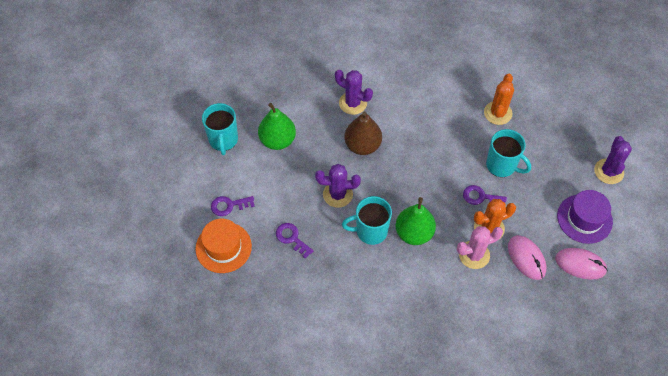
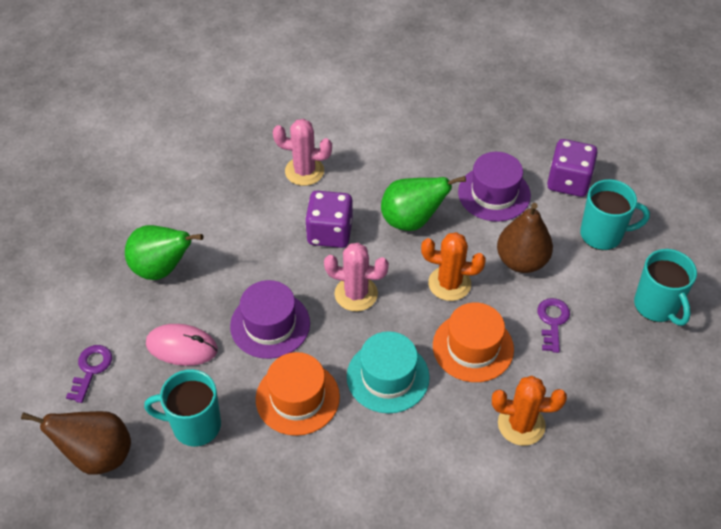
brown pear: [344,111,382,155] = 1 -> [21,411,131,475] [497,203,553,273] = 2
orange hat: [195,219,252,273] = 1 -> [256,352,340,436] [433,303,514,382] = 2
pink cactus: [457,226,503,269] = 1 -> [273,119,332,186] [324,243,389,311] = 2
pink mouse: [508,235,547,280] [555,248,608,280] = 2 -> [146,324,218,366] = 1
purple cactus: [315,164,361,208] [335,70,373,115] [594,136,632,184] = 3 -> none = 0
purple dice: none = 0 -> [305,191,353,248] [547,139,598,197] = 2
purple hat: [557,190,613,244] = 1 -> [230,280,310,359] [458,152,531,222] = 2
purple key: [211,196,255,216] [276,223,314,258] [463,185,507,205] = 3 -> [66,345,112,403] [537,298,570,353] = 2
turquoise hat: none = 0 -> [347,331,430,414] = 1

